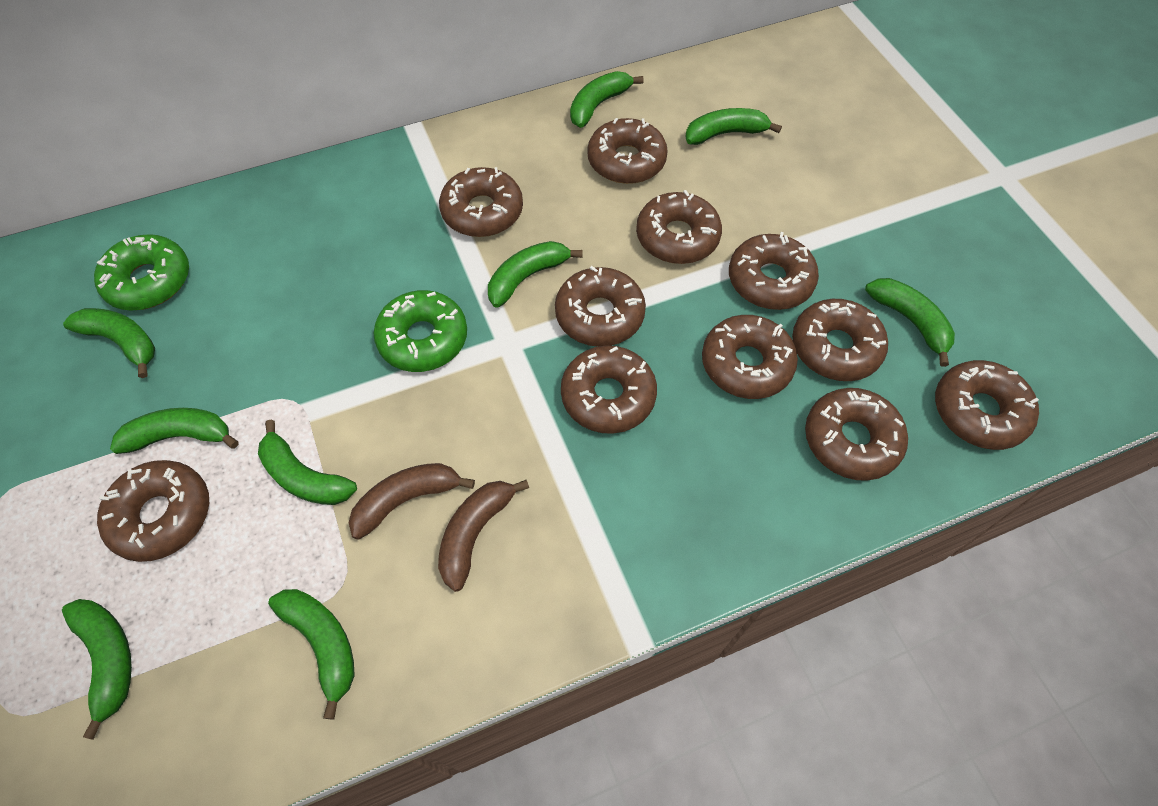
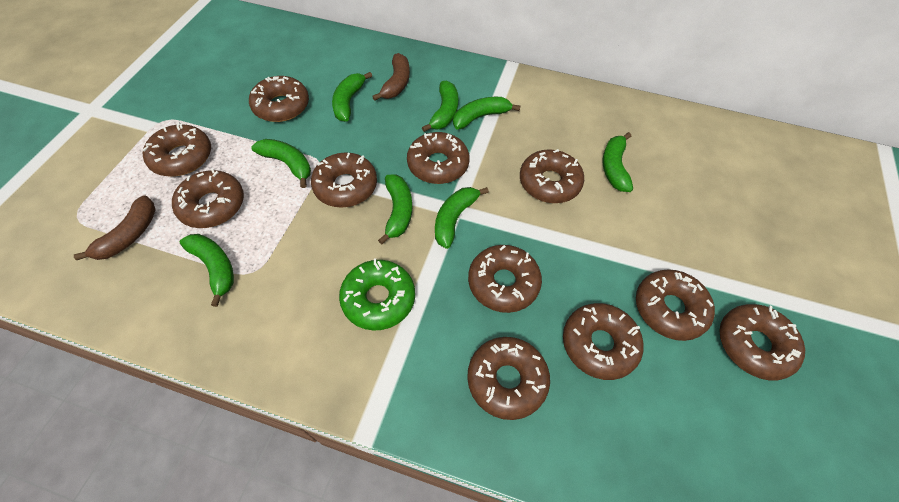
green banana: [62,599,132,740] [63,308,155,378] [110,408,239,454] [258,420,357,505] [268,589,355,720] [488,241,583,308] [570,71,644,128] [685,108,782,145] [865,278,955,367] = 9 -> [180,234,234,307] [251,139,311,188] [332,72,372,122] [378,175,412,244] [422,81,458,132] [435,187,489,249] [453,97,521,129] [603,132,633,192] = 8
green donut: [94,234,189,311] [374,290,467,372] = 2 -> [339,259,415,331] = 1

